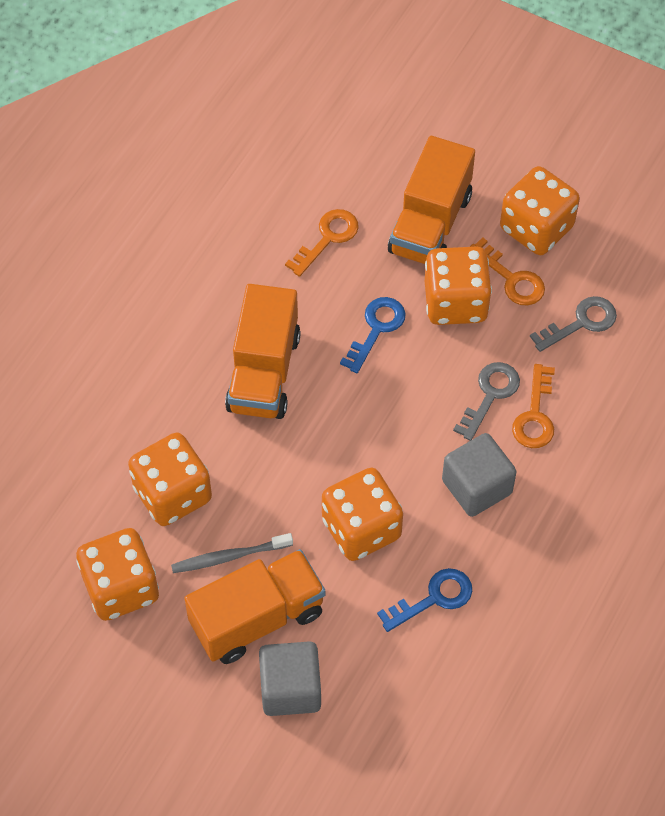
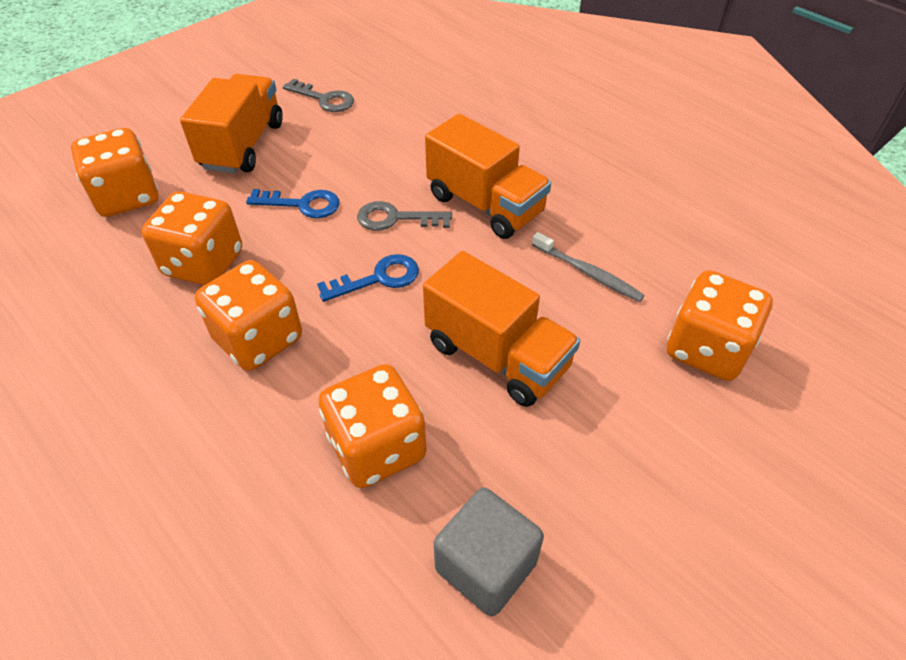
grey cube: [259,641,321,716] [442,433,516,517] = 2 -> [434,487,544,616] = 1
orange key: [285,209,359,277] [470,238,545,305] [512,364,555,448] = 3 -> none = 0

